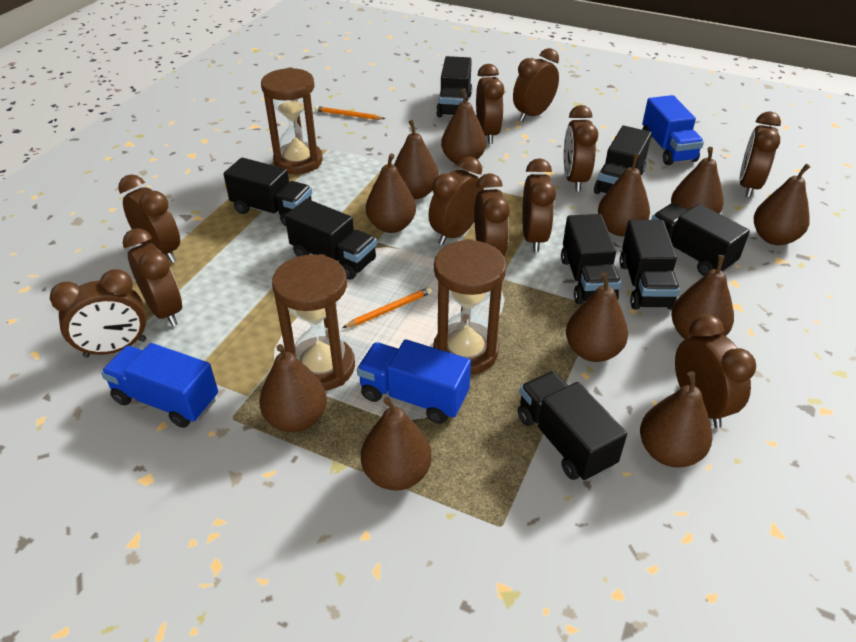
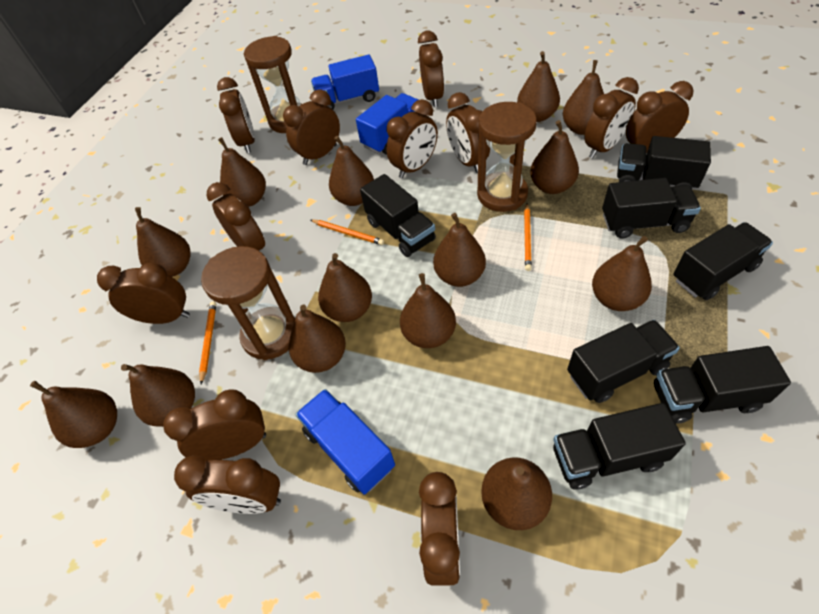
black truck: [223,157,312,226] [285,199,377,280] [436,56,472,117] [518,371,627,481] [561,214,621,304] [594,126,652,194] [619,220,680,310] [651,203,750,276] = 8 -> [360,174,436,257] [553,403,686,489] [567,320,680,403] [602,178,701,238] [617,136,711,189] [654,346,791,424] [673,222,773,300] = 7
brown clock: [50,269,146,357] [118,174,180,263] [123,228,182,326] [428,157,484,245] [474,173,510,256] [476,64,504,144] [513,48,559,122] [522,158,556,252] [564,105,598,191] [675,314,756,428] [740,112,781,198] = 11 -> [97,263,190,324] [164,389,266,461] [174,455,281,514] [207,182,265,251] [217,77,255,153] [283,89,340,165] [386,99,438,179] [418,30,444,107] [419,472,460,586] [446,92,490,173] [584,77,639,158] [626,81,694,153] = 12
brown pear: [259,344,327,432] [361,397,432,491] [366,153,416,233] [394,120,439,199] [441,89,486,165] [566,272,628,362] [598,154,650,236] [640,371,712,468] [671,147,724,214] [671,255,734,339] [754,164,810,245] = 11 -> [30,381,117,448] [121,364,195,427] [135,207,191,277] [218,137,266,207] [289,304,346,373] [318,253,372,322] [329,136,374,206] [400,273,456,348] [433,213,486,287] [481,457,552,530] [517,51,560,122] [530,120,579,194] [563,60,604,135] [592,236,652,311] = 14
orange pencil: [314,106,385,120] [342,287,432,328] = 2 -> [199,301,216,384] [311,219,384,245] [524,203,532,271] = 3

